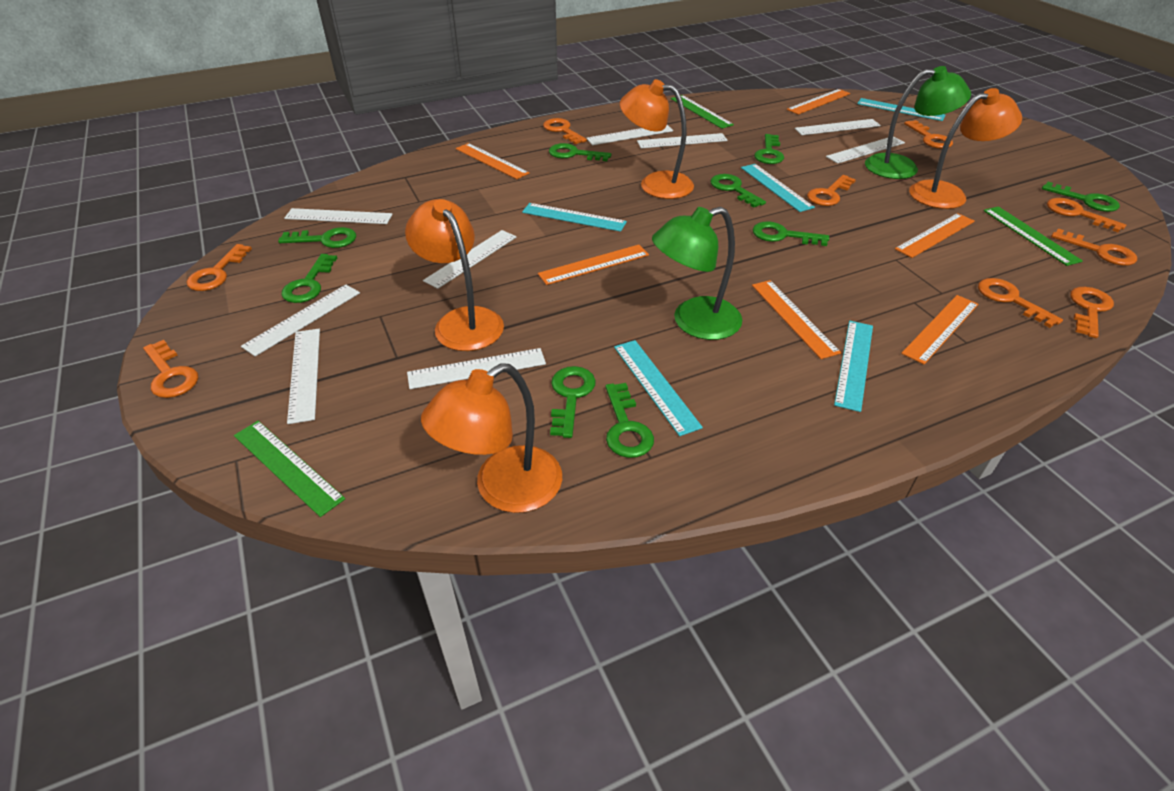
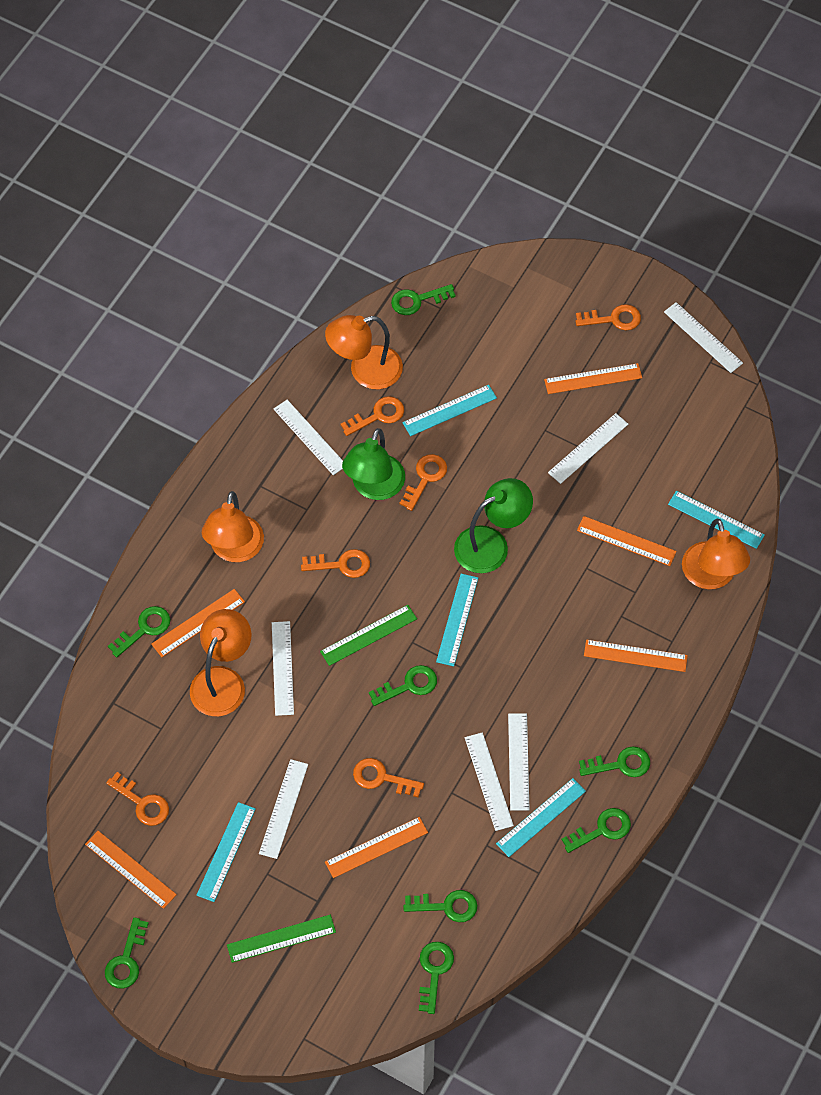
green key: [278,227,356,248] [281,254,337,303] [549,143,611,161] [550,366,596,438] [605,383,654,458] [710,174,766,208] [753,221,829,246] [754,134,784,164] [1042,182,1120,212] = 9 -> [105,917,149,989] [108,606,171,658] [369,665,437,706] [391,284,456,315] [403,890,478,922] [419,942,454,1014] [562,808,631,853] [579,746,650,777] = 8
green ruler: [234,421,345,517] [671,95,734,129] [983,206,1083,266] = 3 -> [227,915,336,963] [320,605,417,666] = 2
orange key: [143,340,198,398] [187,244,252,291] [543,118,587,144] [807,175,856,206] [904,120,953,149] [978,278,1063,328] [1047,198,1126,232] [1051,229,1137,266] [1070,287,1114,338] = 9 -> [106,772,169,826] [301,549,370,578] [341,396,404,436] [353,758,424,797] [399,454,447,511] [576,304,641,330] = 6
white ruler: [241,285,360,356] [284,208,393,224] [287,329,320,424] [407,348,546,389] [423,230,517,289] [586,125,673,145] [637,133,727,148] [795,119,881,135] [826,136,905,164] = 9 -> [259,759,308,859] [272,621,294,716] [273,400,343,475] [465,732,514,831] [508,713,530,811] [548,413,628,484] [664,302,743,373] = 7

